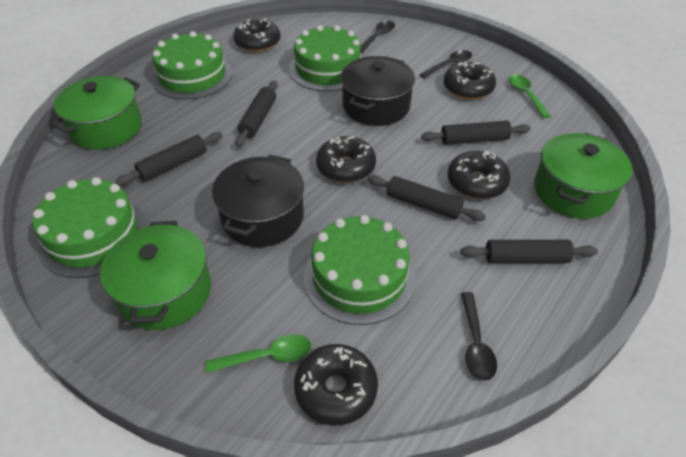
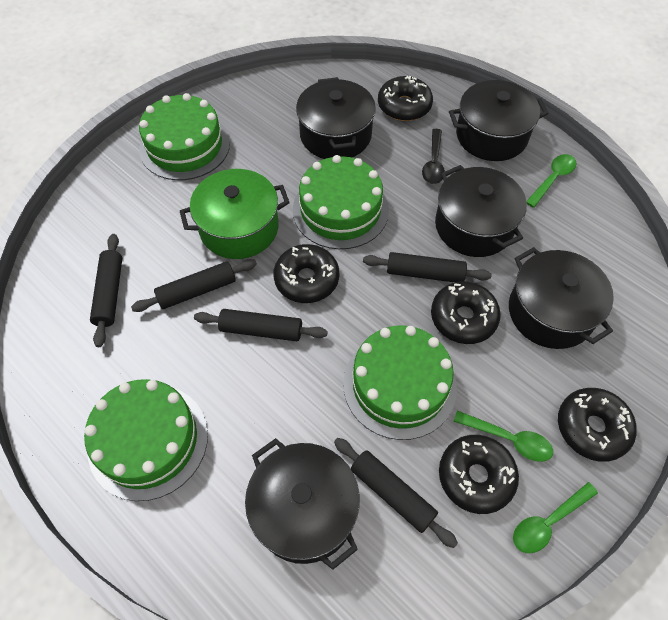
black pot: [212,155,304,247] [341,56,415,126] = 2 -> [245,438,360,570] [296,77,376,159] [435,165,527,257] [449,80,548,161] [509,247,614,349] = 5
black spoon: [361,21,395,53] [419,50,472,79] [461,292,497,381] = 3 -> [422,129,445,184] = 1
green pot: [50,76,142,150] [100,221,211,330] [534,133,632,219] = 3 -> [180,169,290,259] = 1
green spoon: [205,334,311,373] [509,74,550,118] = 2 -> [453,411,553,462] [513,482,598,553] [526,154,576,208] = 3

